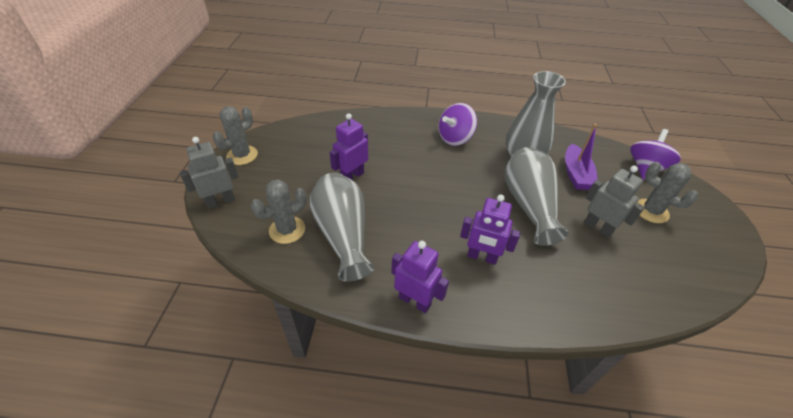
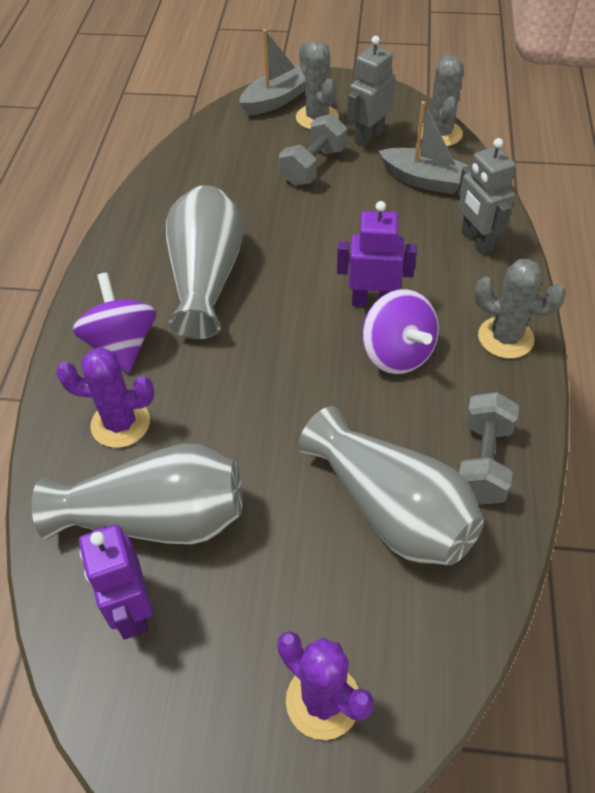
grey boat: none = 0 -> [239,29,305,115] [379,101,469,194] = 2
grey dumbbell: none = 0 -> [279,114,347,186] [458,392,519,504] = 2
purple boat: [565,124,598,190] = 1 -> none = 0
purple cactus: none = 0 -> [56,347,154,448] [277,631,374,740] = 2
purple robot: [330,113,368,180] [391,241,449,313] [460,194,520,265] = 3 -> [79,525,153,640] [337,201,417,307] = 2

